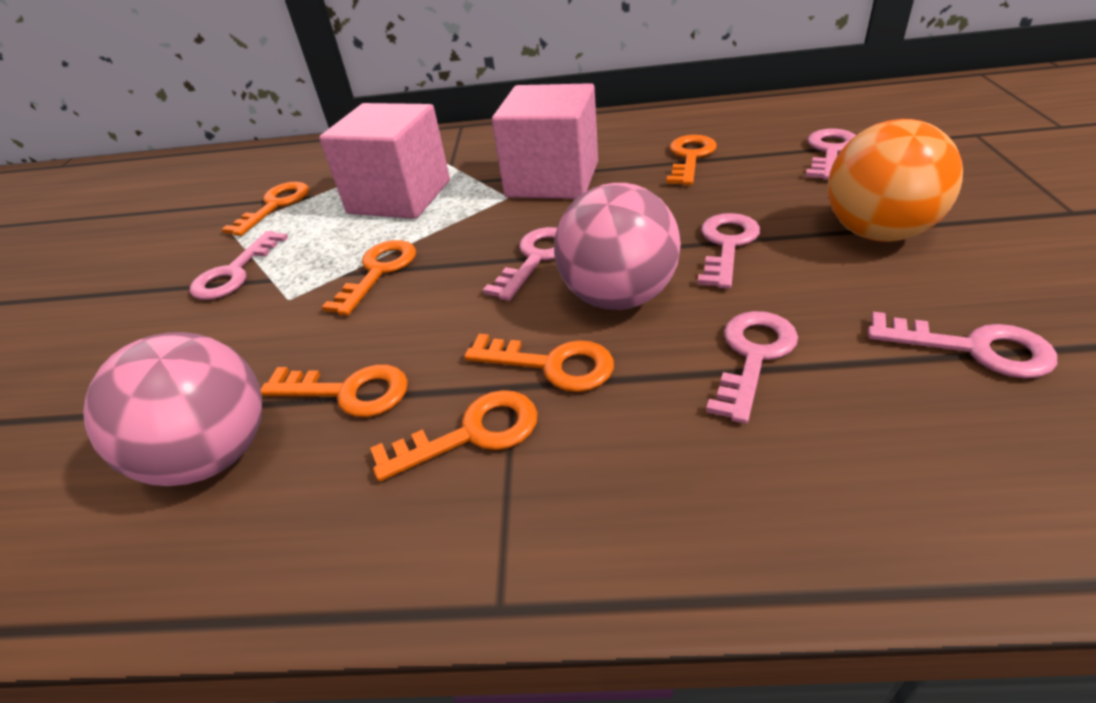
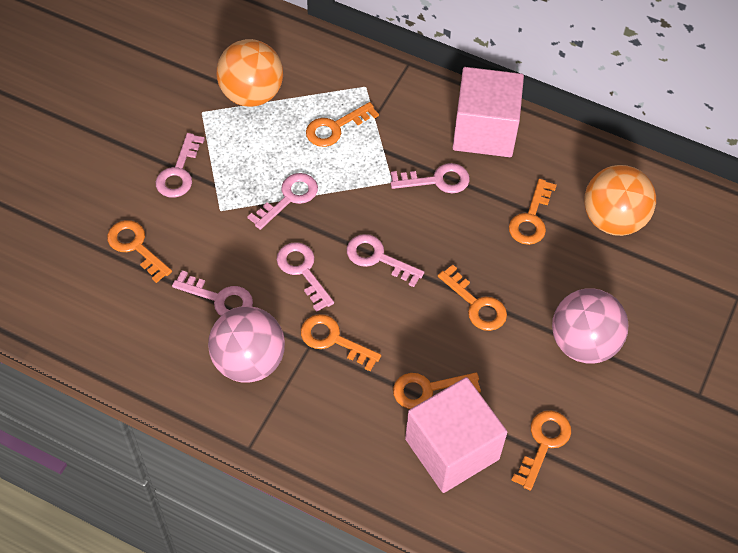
orange ball: [828,119,963,242] = 1 -> [216,39,283,107] [584,165,656,236] = 2
orange key: [221,182,309,236] [260,364,408,417] [322,240,416,316] [370,390,538,482] [464,334,614,392] [666,135,717,185] = 6 -> [107,220,172,283] [301,314,381,371] [306,102,379,147] [393,373,481,409] [438,264,507,331] [509,179,557,245] [511,411,571,491] = 7

